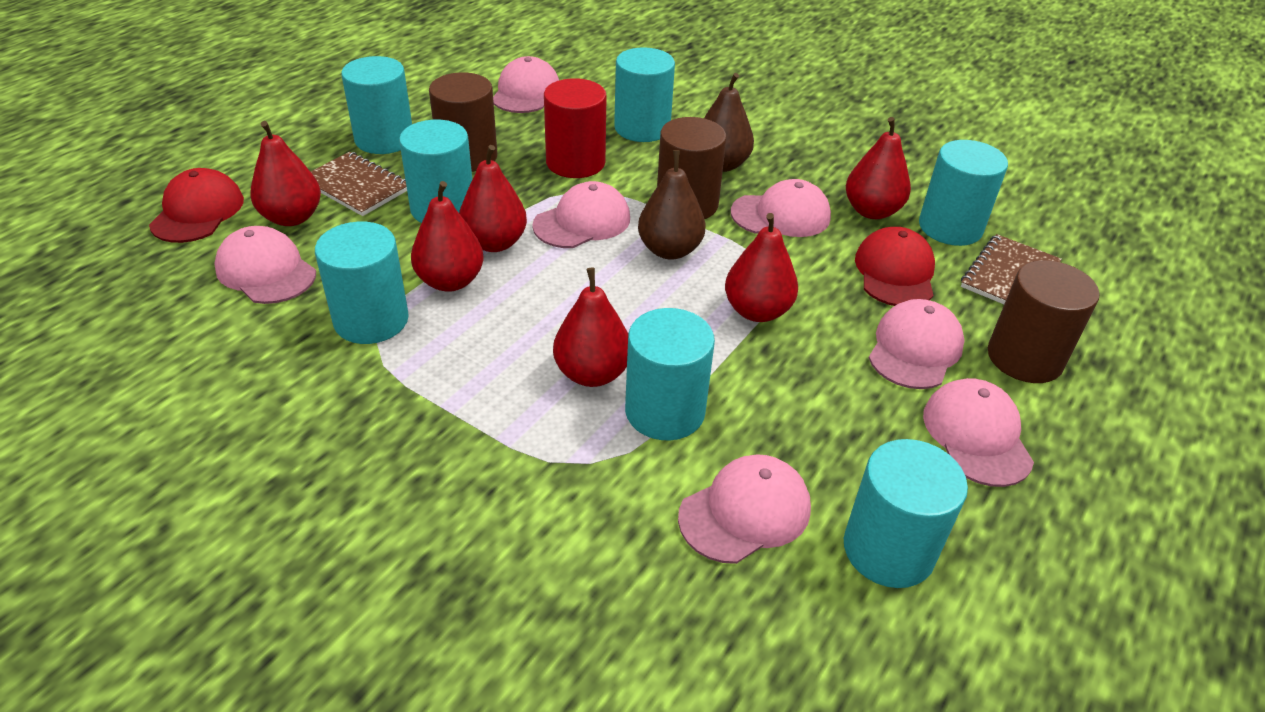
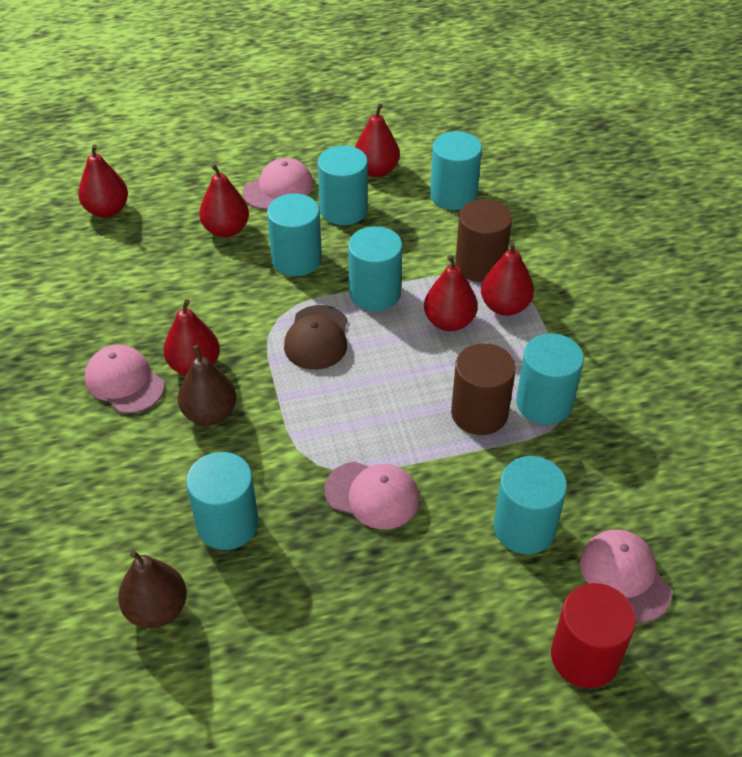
brown cap: none = 0 -> [284,305,347,370] = 1
brown cylinder: [429,72,497,172] [657,117,726,219] [988,260,1099,383] = 3 -> [451,343,516,435] [455,199,512,282] = 2
brown notebook: [311,152,407,216] [961,234,1062,304] = 2 -> none = 0
pink cap: [214,226,316,304] [493,56,559,113] [532,181,630,248] [678,454,811,564] [731,179,831,237] [869,299,965,389] [923,378,1034,487] = 7 -> [85,345,165,414] [242,158,313,210] [324,461,420,529] [580,529,672,623] = 4
red cap: [149,168,244,243] [855,227,935,306] = 2 -> none = 0

